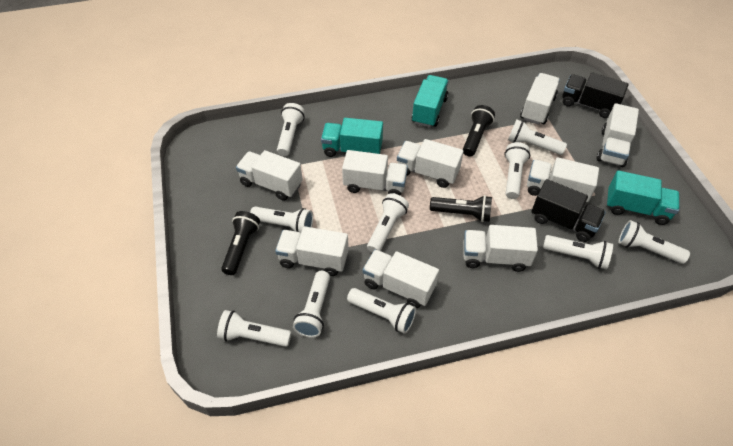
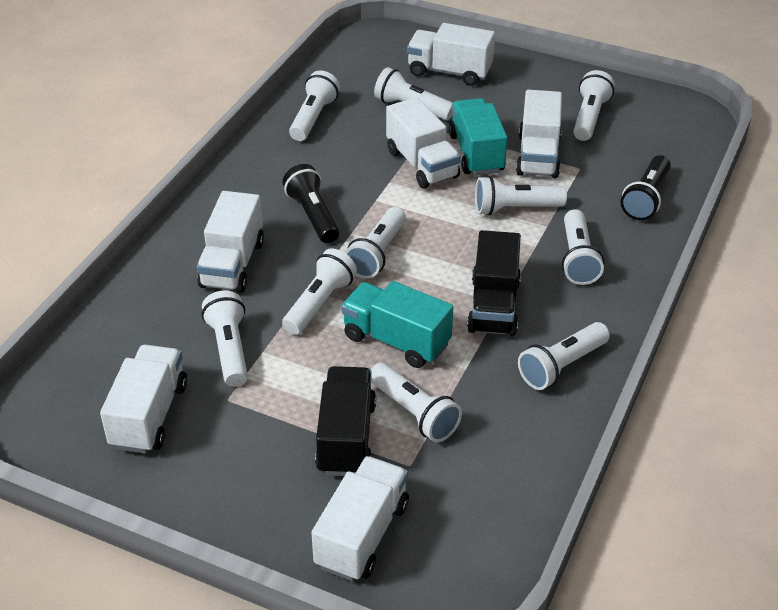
black flashlight: [221,211,260,275] [430,195,492,222] [463,105,495,157] = 3 -> [282,164,339,243] [621,155,671,220] = 2
turquoise truck: [321,118,383,157] [412,75,449,127] [607,170,680,225] = 3 -> [341,281,453,368] [449,98,507,175] = 2
white truck: [236,150,303,201] [275,226,349,276] [342,150,408,196] [363,249,439,308] [397,139,464,188] [463,225,538,272] [520,73,560,125] [527,157,599,202] [597,103,639,167] = 9 -> [100,345,187,454] [197,191,264,293] [311,456,409,581] [386,97,461,189] [407,23,495,86] [516,90,562,178] = 6

